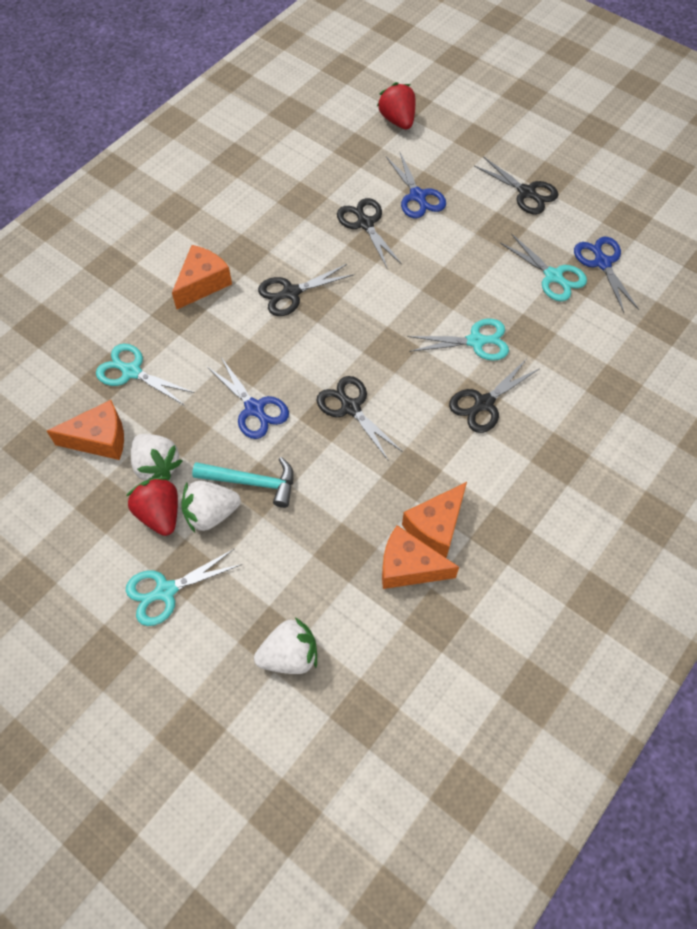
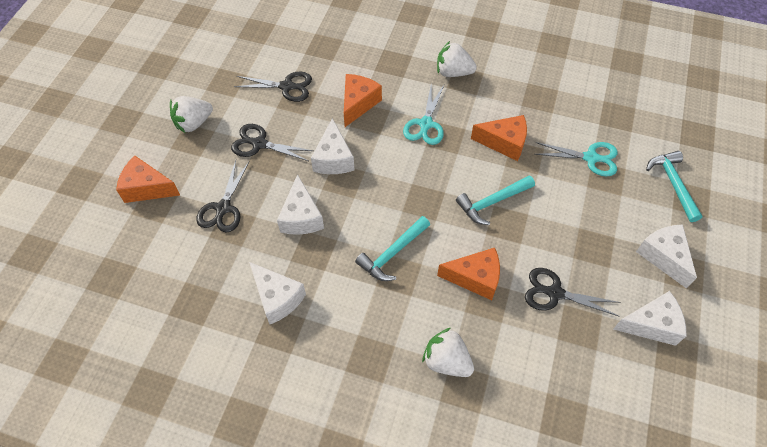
black scissors: [258,264,354,316] [317,376,403,461] [337,198,402,268] [449,360,540,433] [474,156,559,214] = 5 -> [197,160,249,233] [231,124,314,161] [234,72,312,102] [525,268,621,316] = 4
blue scissors: [207,357,289,439] [386,153,446,218] [574,237,639,313] = 3 -> none = 0
red strawberry: [126,477,178,536] [377,82,416,130] = 2 -> none = 0
turquoise hammer: [192,457,294,508] = 1 -> [355,216,430,281] [456,175,535,225] [646,151,702,222] = 3
turquoise scissors: [96,344,195,405] [126,548,242,626] [407,319,509,361] [500,233,587,301] = 4 -> [403,83,444,145] [535,142,618,176] = 2
white cheese: none = 0 -> [249,262,306,324] [277,174,324,235] [311,118,354,174] [613,291,686,346] [636,225,697,289] = 5

